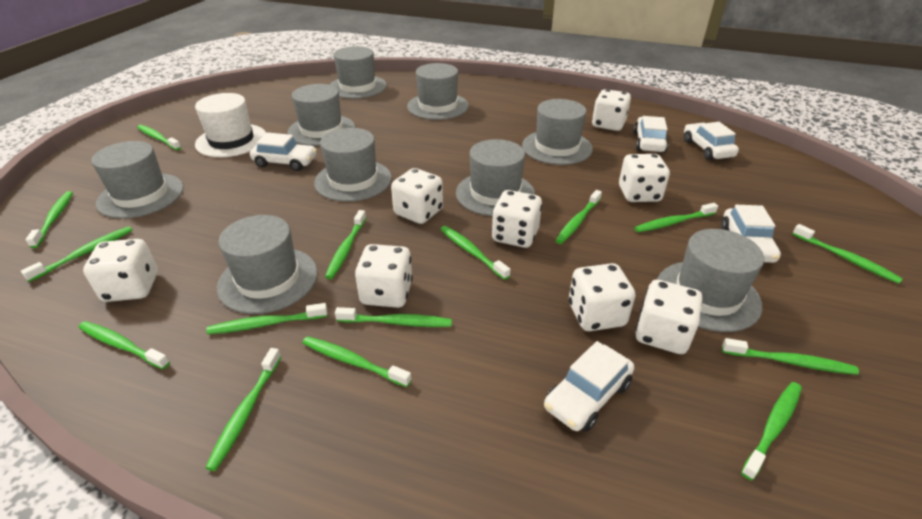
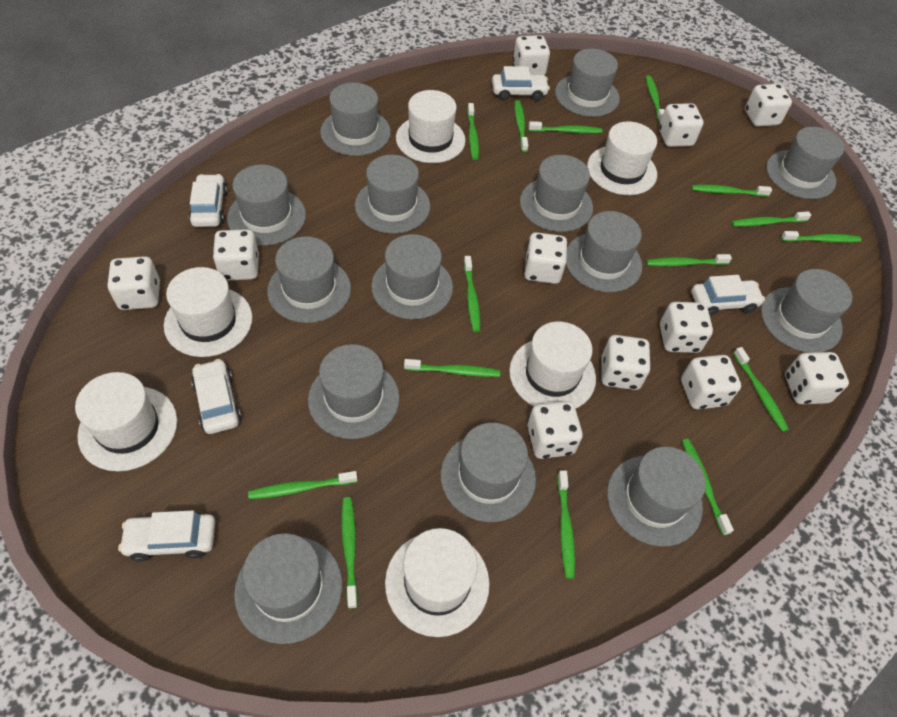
grey hat: [91,141,184,219] [217,215,317,314] [288,84,355,146] [314,128,392,202] [330,46,387,99] [407,63,469,120] [456,139,535,216] [522,99,593,165] [657,229,764,332] = 9 -> [227,165,306,245] [234,533,342,644] [267,237,351,323] [308,344,399,439] [320,83,391,156] [355,155,430,234] [371,234,453,319] [441,423,536,522] [520,155,593,232] [555,49,620,117] [566,211,642,292] [607,447,706,547] [761,269,852,353] [766,127,844,199] = 14
white dice: [83,239,158,302] [355,244,413,308] [391,168,443,224] [492,190,542,248] [569,263,636,331] [592,89,631,131] [619,154,670,202] [635,280,703,354] = 8 -> [107,256,160,310] [213,229,259,281] [513,35,550,75] [524,232,567,284] [527,401,583,459] [601,335,651,390] [659,103,703,147] [660,302,713,353] [681,355,741,410] [745,84,792,127] [785,352,849,404] = 11
white hat: [195,93,266,157] = 1 -> [75,372,177,471] [164,267,252,357] [385,528,489,637] [396,90,466,163] [509,322,596,409] [587,121,657,195] = 6

